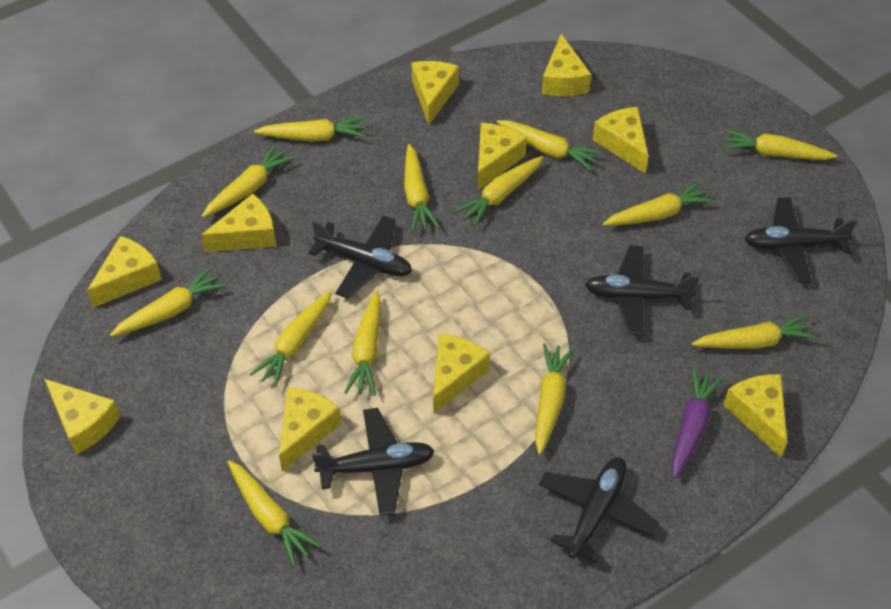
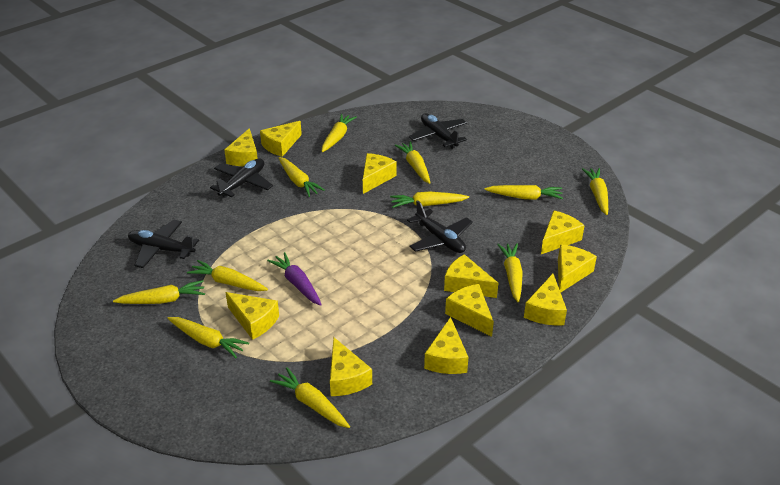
black plane: [308,216,412,299] [312,408,434,516] [539,457,660,563] [585,245,700,336] [745,197,858,282] = 5 -> [128,220,199,268] [210,158,273,198] [407,200,473,253] [409,113,467,149] = 4
yellow carrot: [110,267,226,337] [202,144,295,218] [228,460,321,566] [250,291,332,387] [254,117,366,141] [344,291,381,396] [404,144,440,232] [454,156,543,226] [497,120,602,171] [535,343,574,455] [603,181,714,226] [692,314,818,349] [723,129,838,160] = 13 -> [113,280,205,304] [168,317,249,358] [187,260,268,291] [270,367,350,428] [278,157,325,197] [322,114,357,152] [390,192,469,208] [395,141,430,184] [484,185,563,200] [497,243,523,302] [582,168,608,215] = 11
yellow cheese: [44,379,120,454] [87,236,162,308] [201,194,276,252] [279,388,342,472] [411,61,459,125] [433,334,490,414] [477,123,527,191] [542,34,591,96] [592,107,648,173] [723,374,787,457] = 10 -> [224,128,258,166] [225,292,279,340] [260,121,302,157] [330,337,372,396] [363,153,397,194] [424,317,469,374] [444,254,498,298] [445,284,494,337] [524,274,567,326] [541,210,585,254] [558,244,597,293] = 11

